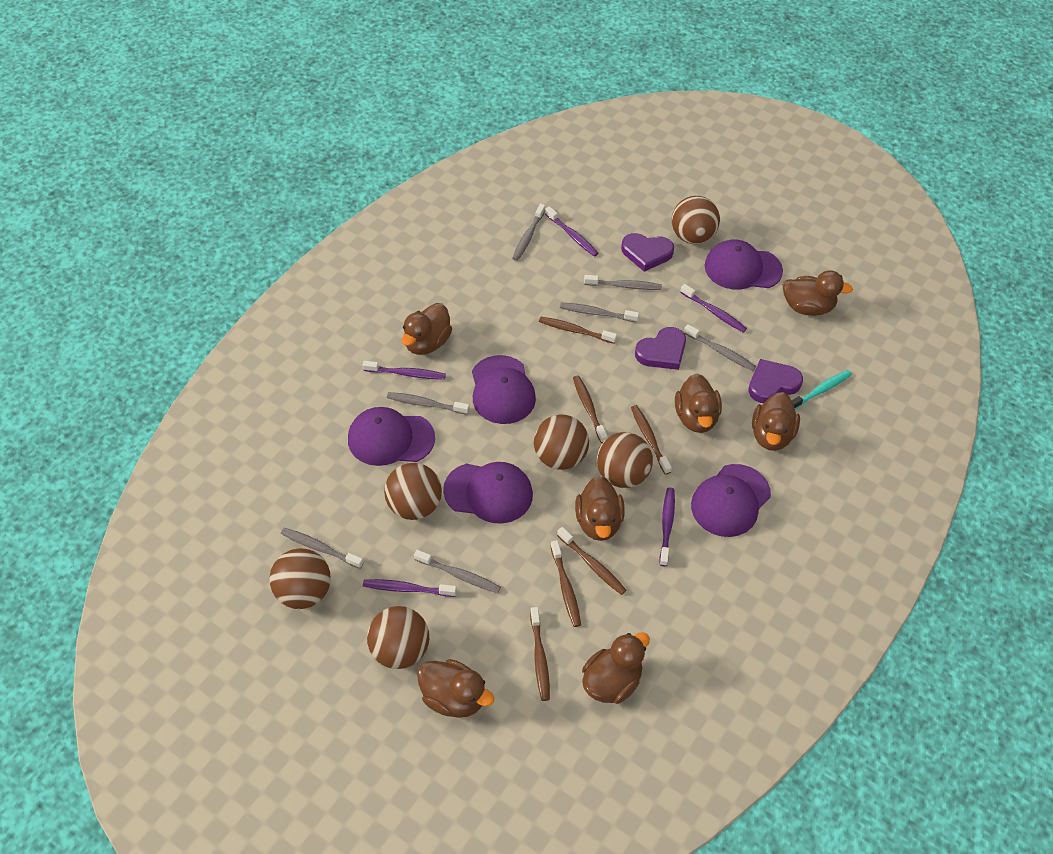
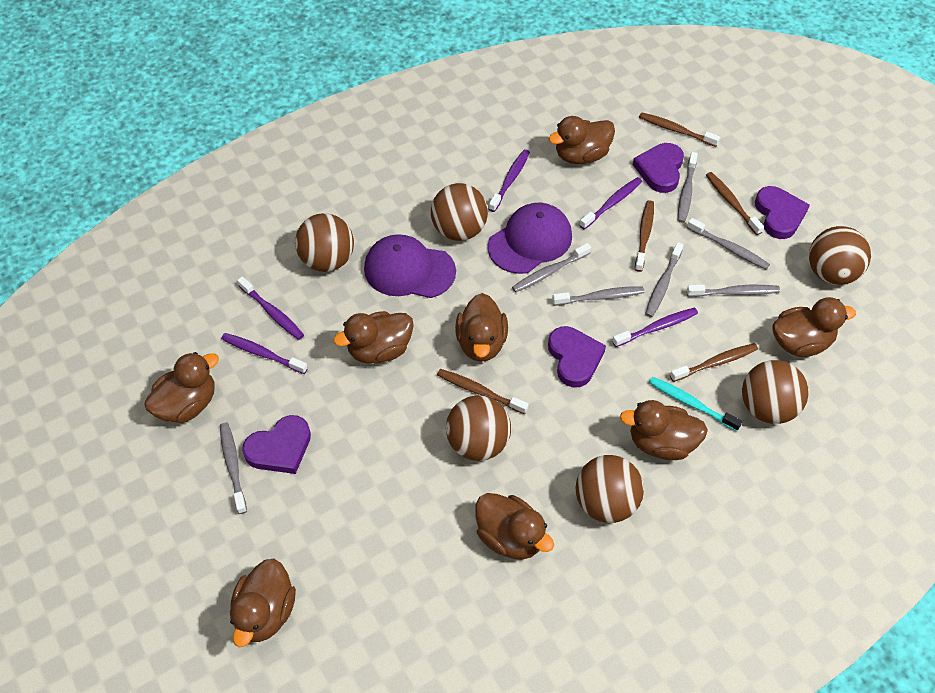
brown duck: [401,303,452,355] [417,659,494,718] [575,476,625,541] [582,632,650,704] [675,374,722,433] [752,392,800,451] [783,270,853,316] = 7 -> [144,352,219,423] [230,559,296,647] [333,311,414,364] [455,293,508,362] [475,493,554,560] [548,116,615,164] [620,400,708,460] [772,297,856,357] = 8
brown toothbrush: [530,607,550,701] [539,317,617,344] [550,540,581,627] [557,527,627,595] [573,376,608,443] [631,405,672,475] = 6 -> [437,369,529,414] [635,200,654,272] [639,112,720,147] [670,343,758,382] [706,172,764,235] = 5
purple cap: [348,407,435,466] [443,462,533,524] [472,355,536,424] [691,464,771,537] [704,239,783,290] = 5 -> [364,234,456,298] [488,203,572,274] = 2
purple heart: [621,233,674,272] [635,327,686,370] [748,359,803,403] = 3 -> [242,415,311,474] [548,326,606,387] [633,143,684,193] [755,186,810,239] = 4

